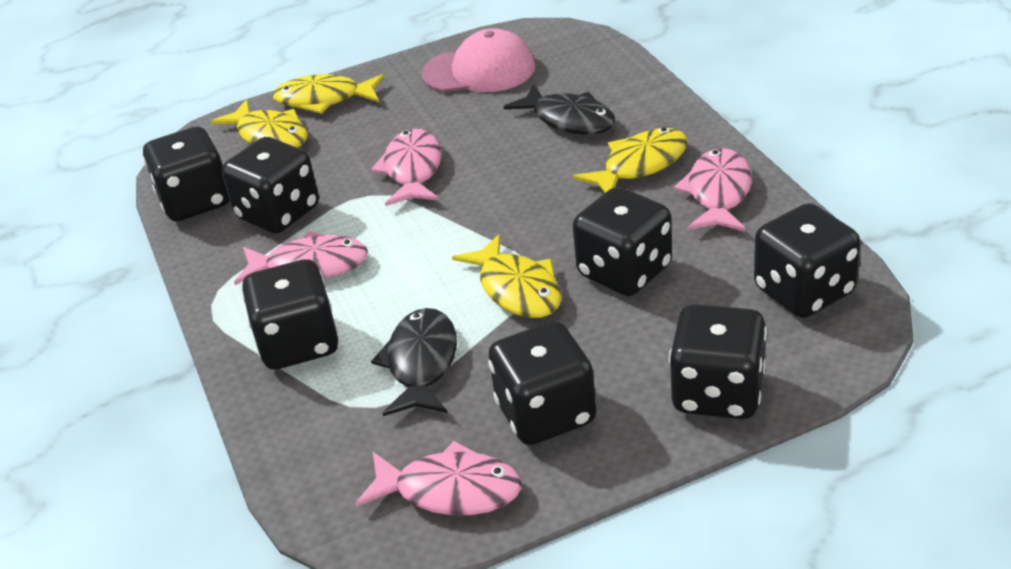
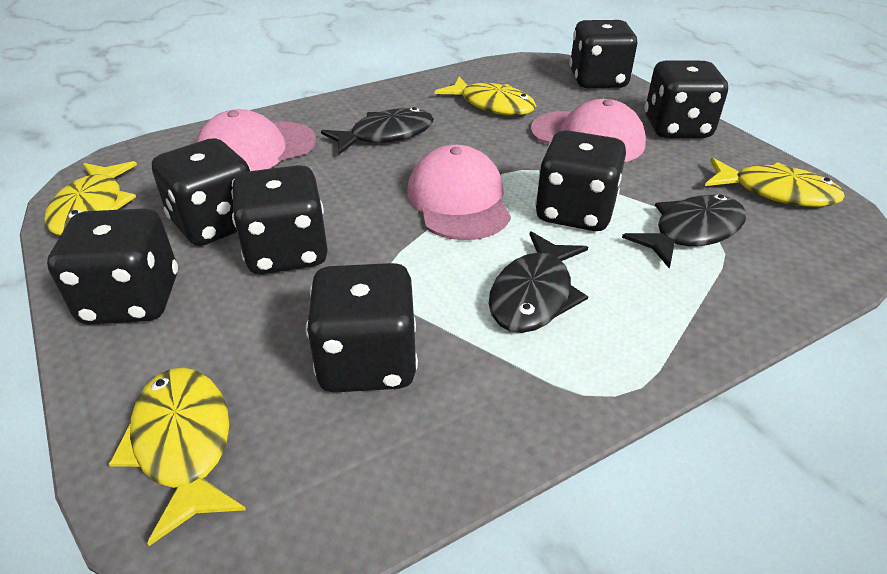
black fish: [371,308,457,416] [504,84,616,135] = 2 -> [321,107,434,154] [489,231,588,333] [622,194,746,268] = 3
pink cap: [421,28,535,92] = 1 -> [196,109,316,171] [407,145,511,240] [531,99,646,162] = 3
pink fish: [234,231,368,285] [355,441,522,515] [371,129,442,206] [674,148,752,232] = 4 -> none = 0

